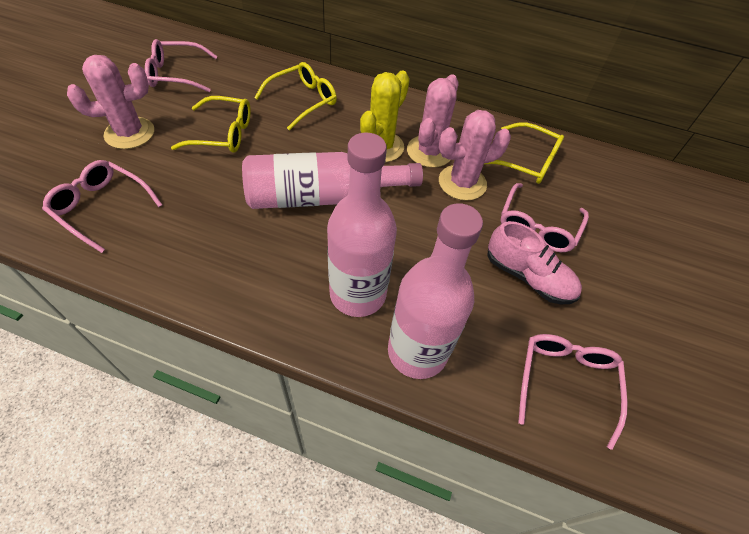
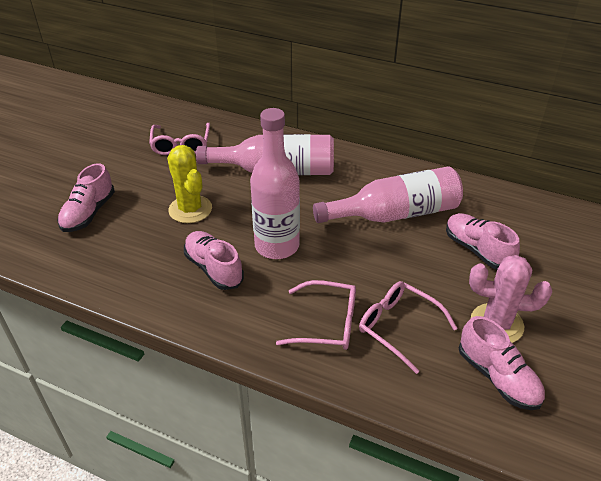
pink cactus: [67,55,154,149] [407,74,459,168] [439,110,511,201] = 3 -> [469,255,552,343] = 1
pink glasses: [42,160,162,253] [145,39,218,92] [501,183,589,252] [518,334,627,450] = 4 -> [149,123,210,155] [276,280,356,350] [359,281,458,374] = 3
pink shoe: [488,221,582,304] = 1 -> [57,163,115,232] [184,231,244,290] [446,213,520,269] [459,316,545,410] = 4
yellow glasses: [171,96,251,153] [254,62,337,131] [485,122,564,184] = 3 -> none = 0

